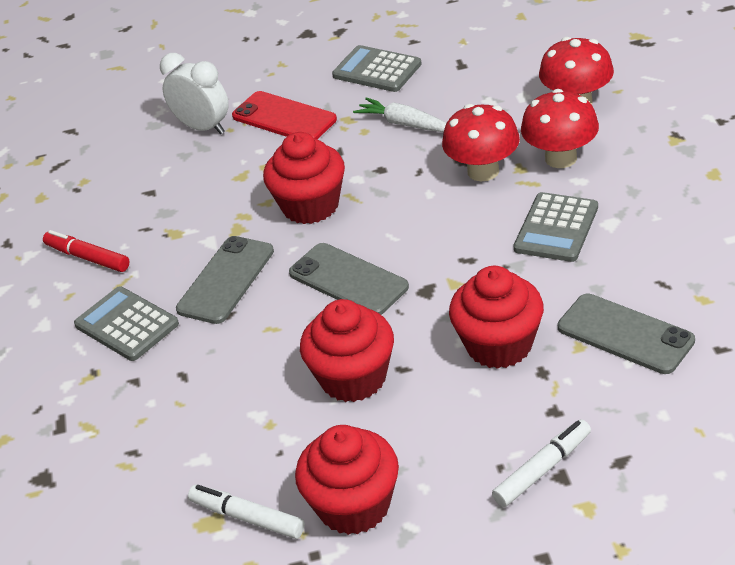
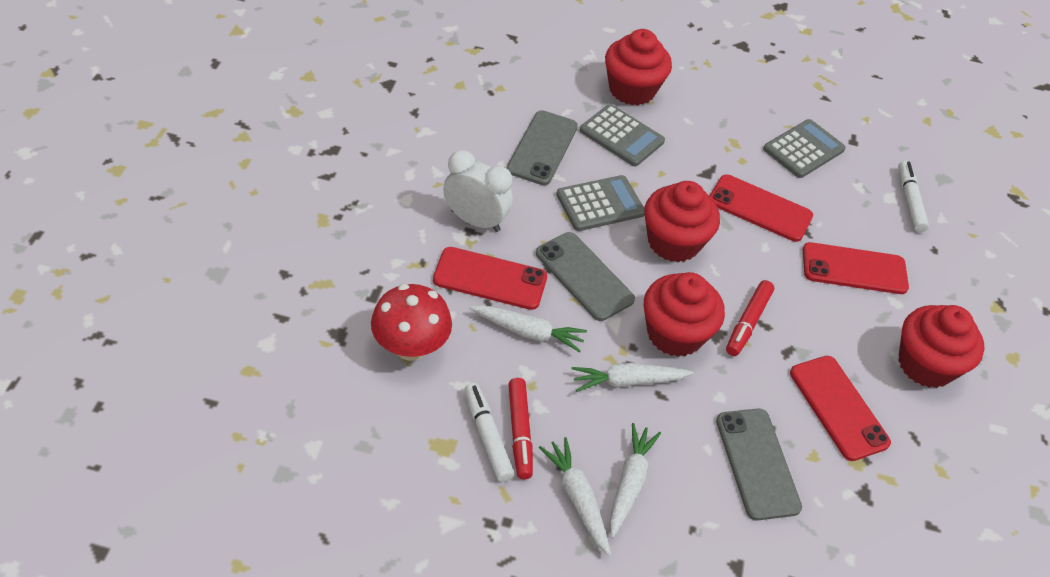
red marker: [43,230,129,272] = 1 -> [508,378,533,479] [726,280,774,356] = 2
red mushroom: [442,104,520,182] [521,89,599,168] [539,37,614,105] = 3 -> [371,284,452,361] = 1
red phone: [232,91,337,139] = 1 -> [433,247,547,310] [709,174,813,242] [790,356,891,461] [803,242,909,294] = 4
white carrot: [353,97,447,132] = 1 -> [469,305,587,353] [539,437,611,556] [572,363,694,392] [609,423,661,538] = 4

